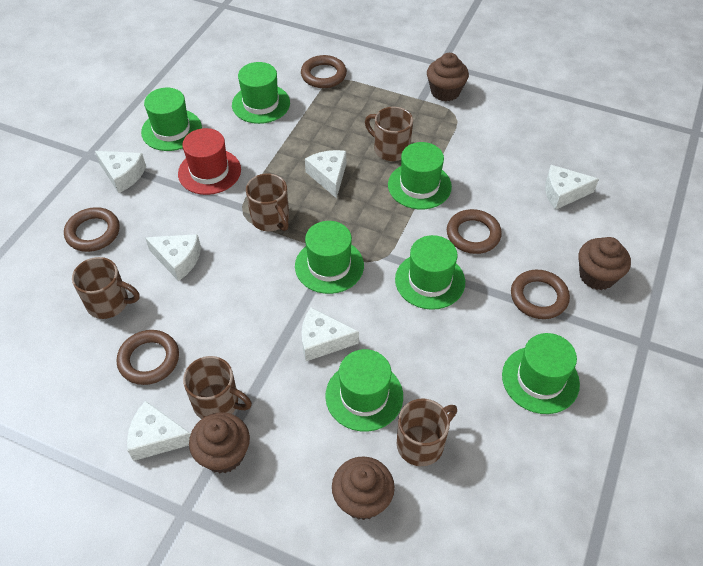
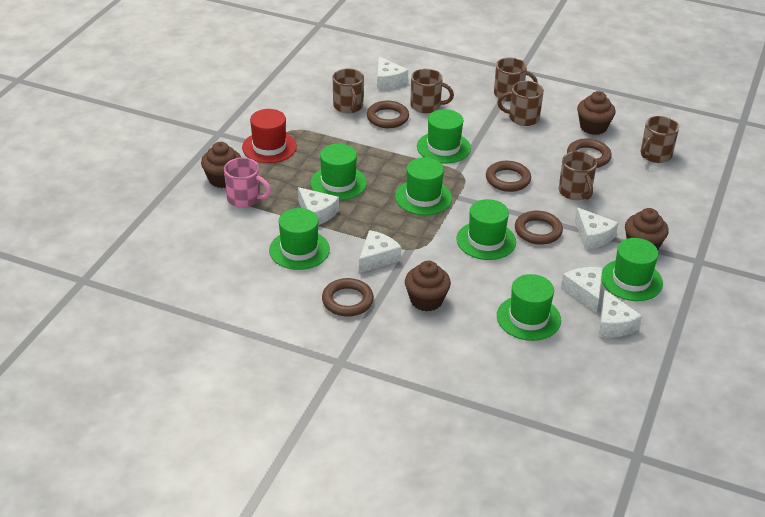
brown mug: [72,257,140,319] [183,356,252,419] [246,173,289,231] [365,107,413,161] [397,398,457,466] = 5 -> [333,68,364,113] [410,69,454,113] [494,57,538,102] [497,81,544,126] [559,151,597,200] [641,116,679,163] = 6
pink mug: none = 0 -> [224,158,271,208] = 1

